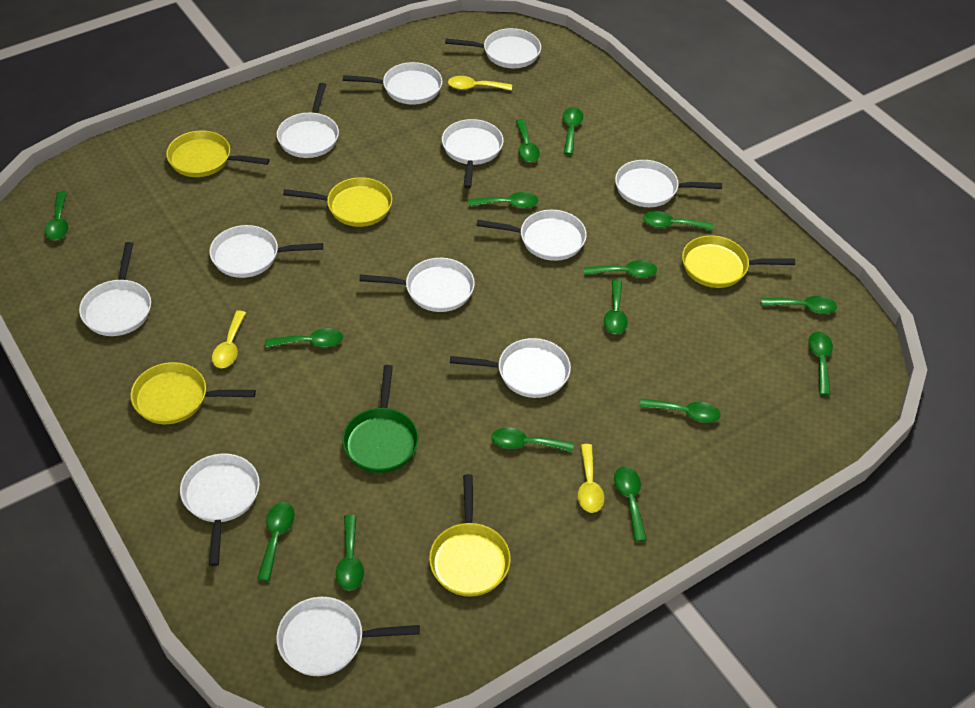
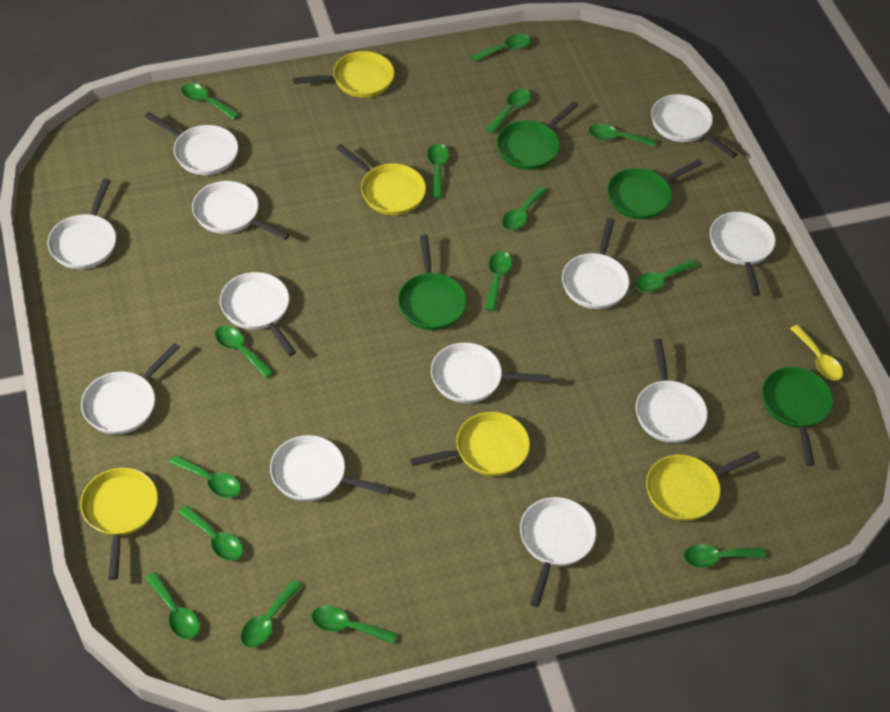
green pan: [342,365,418,473] = 1 -> [398,235,467,330] [497,101,579,170] [607,159,702,219] [762,367,833,466] = 4
yellow spoon: [212,310,246,368] [448,76,512,91] [578,444,604,513] = 3 -> [790,325,843,381] = 1

